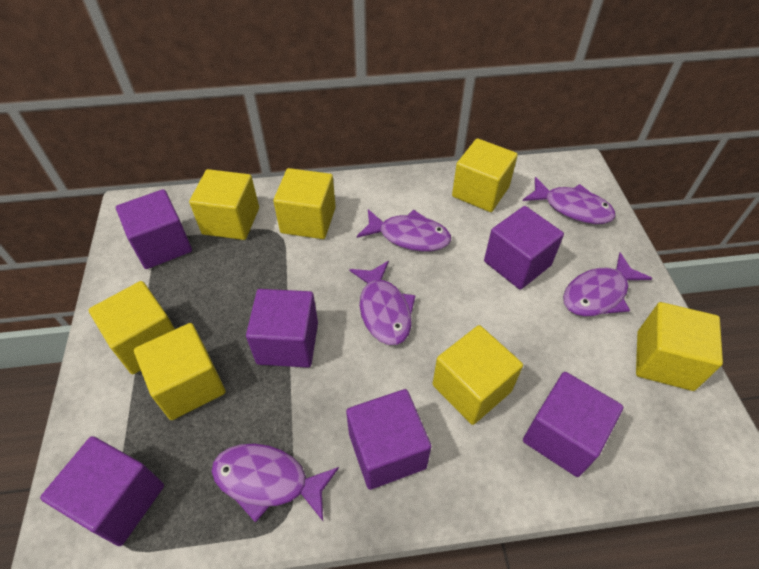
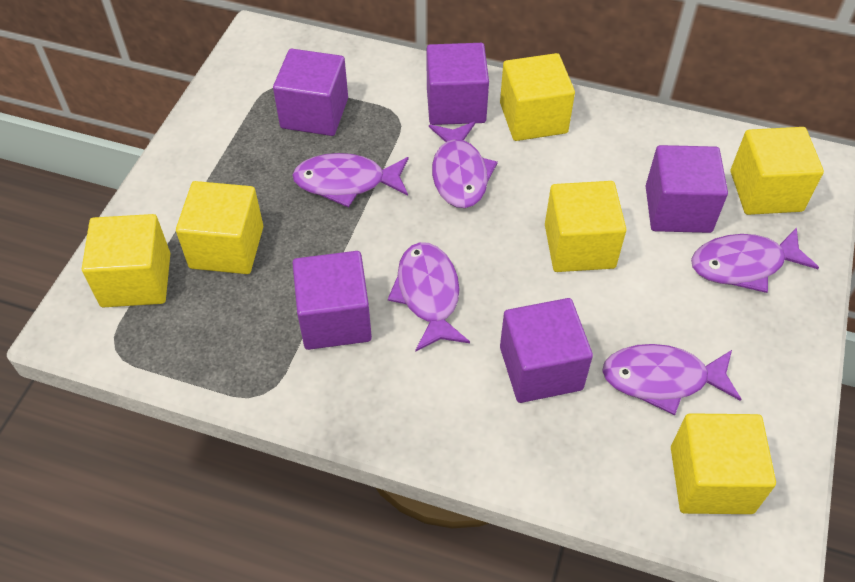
purple cube: [40,436,164,546] [116,189,192,269] [246,289,318,368] [346,389,431,490] [484,206,564,290] [523,372,623,477] = 6 -> [273,49,348,136] [293,251,372,350] [427,43,489,125] [500,298,593,403] [646,145,728,233] = 5
yellow cube: [89,281,175,374] [134,323,226,420] [189,169,259,240] [273,168,336,239] [433,325,523,425] [452,138,518,212] [636,302,723,391] = 7 -> [82,214,171,307] [176,181,263,274] [500,53,575,141] [545,181,626,272] [671,413,776,514] [731,127,824,215] = 6

